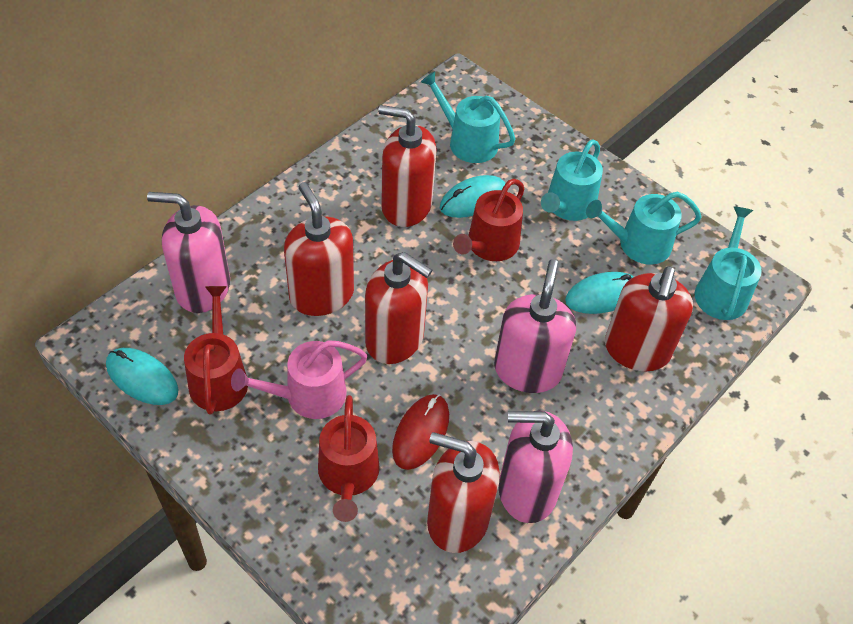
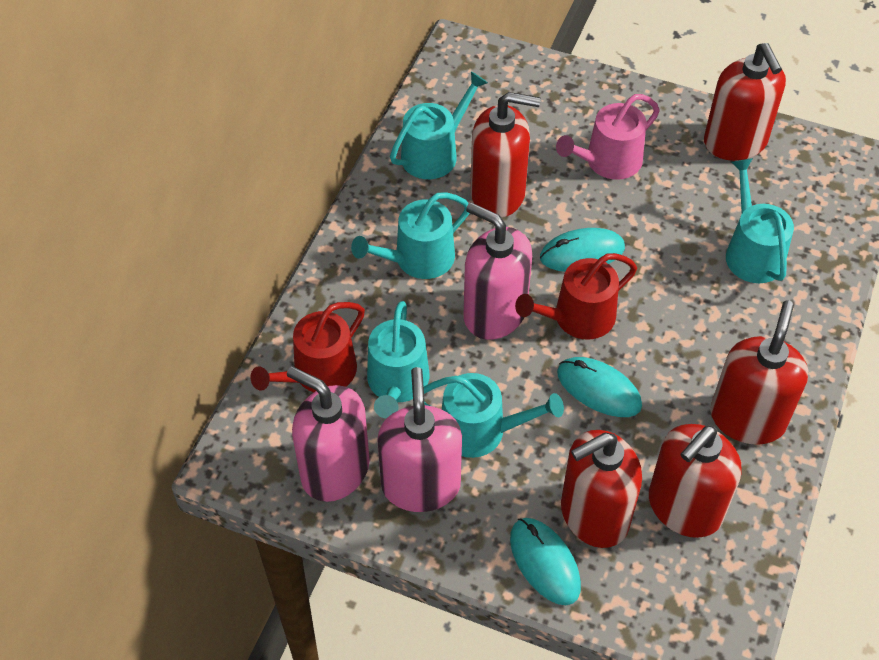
red mouse: [392,394,449,470] = 1 -> none = 0
red watering can: [184,286,248,415] [318,395,380,522] [453,179,524,261] = 3 -> [250,302,365,392] [515,253,637,340] = 2
turquoise watering can: [421,71,516,163] [541,139,603,221] [586,192,702,265] [695,206,762,320] = 4 -> [351,192,469,279] [367,301,429,418] [390,71,488,179] [424,373,564,458] [726,158,794,283] = 5

